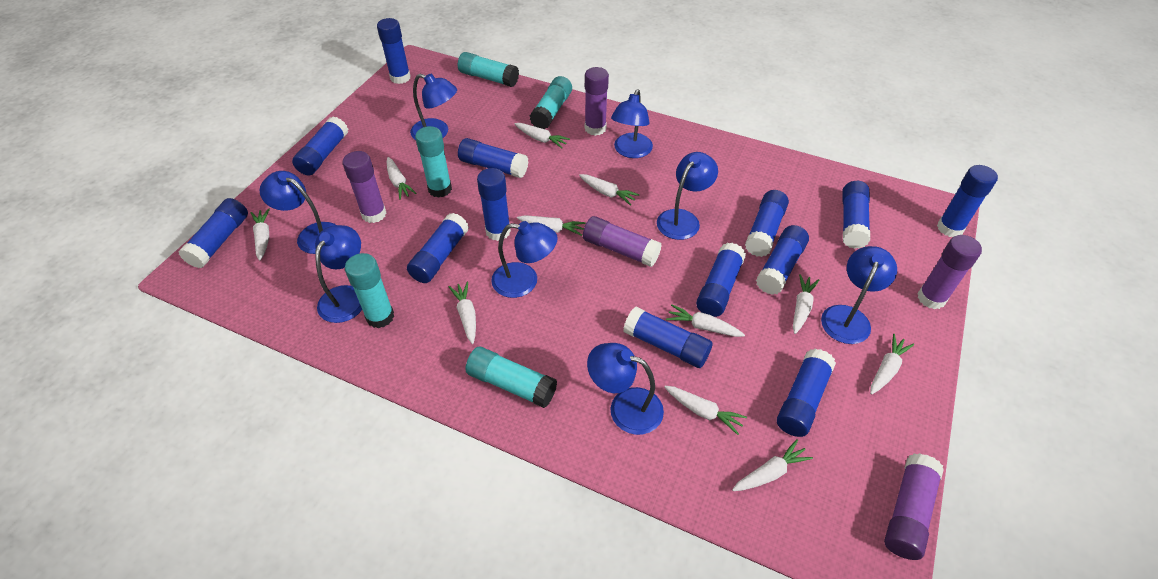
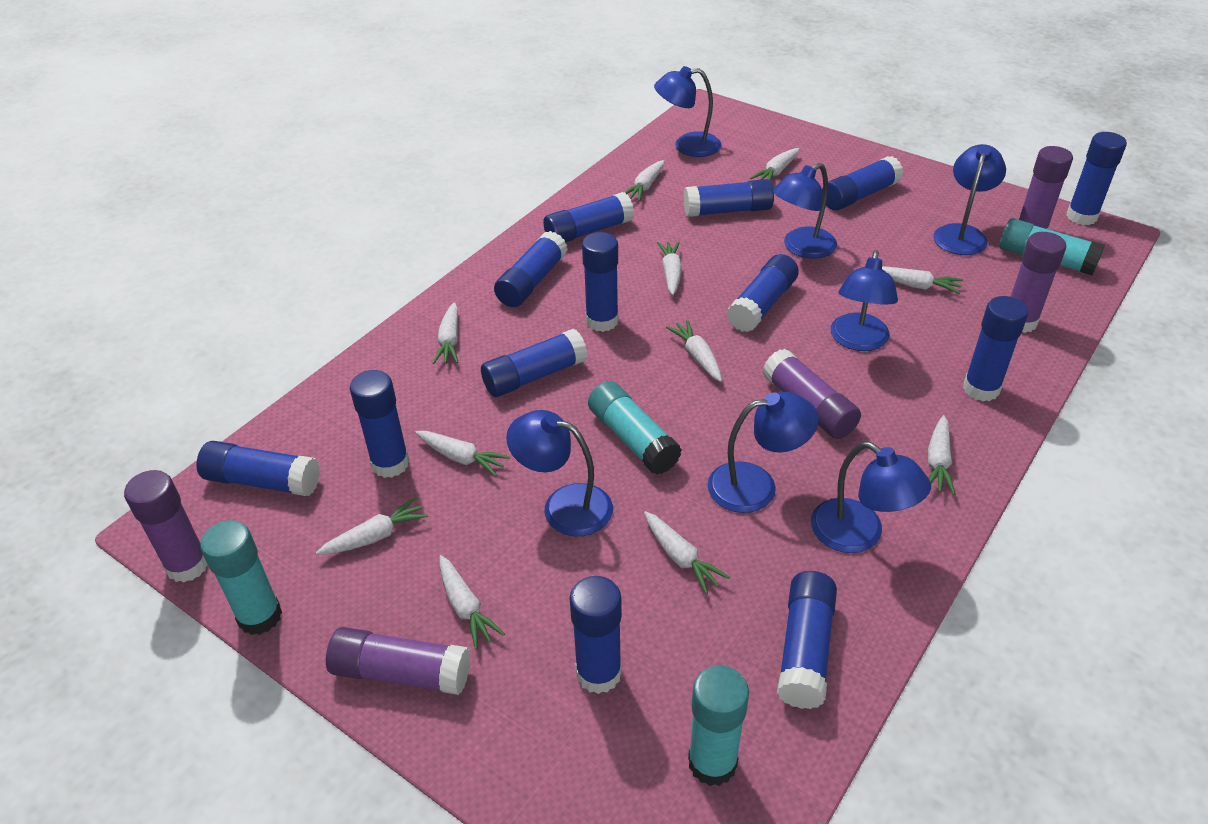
blue lamp: [260,171,336,254] [315,225,362,323] [410,74,457,140] [491,221,558,298] [587,343,664,435] [611,89,653,158] [657,152,718,240] [821,246,897,344] = 8 -> [506,410,613,536] [654,66,721,157] [707,392,819,513] [773,163,837,259] [811,442,931,553] [831,250,898,351] [933,144,1006,255] = 7
turquoise glue stick: [345,253,394,328] [415,126,452,198] [458,52,519,87] [465,347,557,408] [530,76,572,129] = 5 -> [200,520,282,635] [588,381,682,475] [688,665,749,786] [999,218,1105,275] = 4

